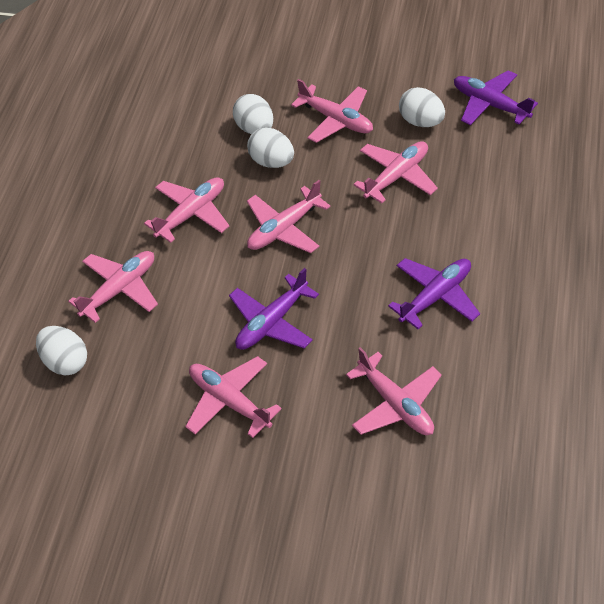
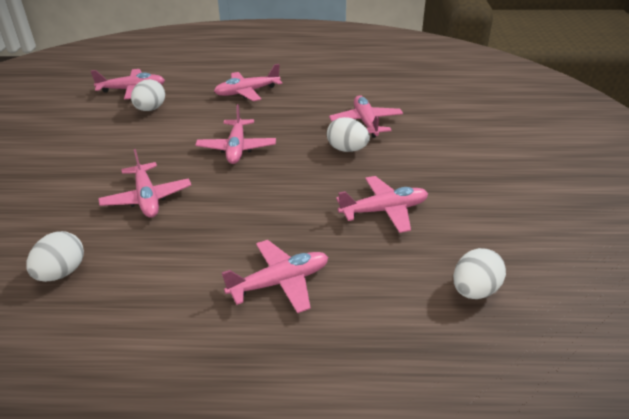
purple plane: [229,268,319,350] [388,258,480,329] [454,70,538,125] = 3 -> none = 0

